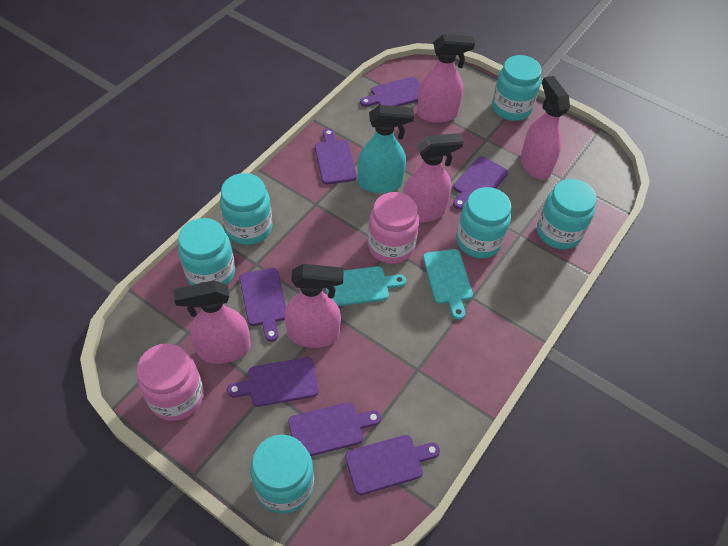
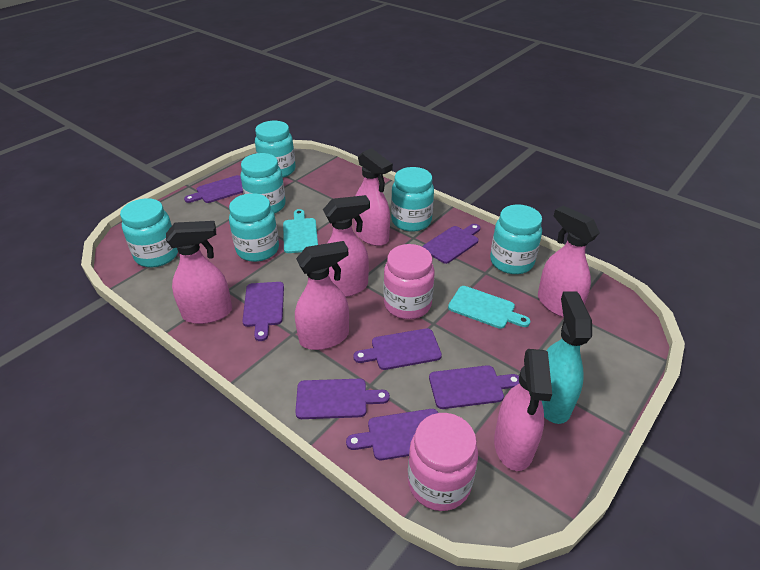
pink spray bottle: [174,280,251,364] [285,264,344,348] [403,133,464,222] [417,34,475,123] [521,76,570,180] = 5 -> [166,221,232,324] [295,241,349,350] [323,195,370,297] [354,148,393,246] [494,349,552,471] [538,205,600,317] = 6

